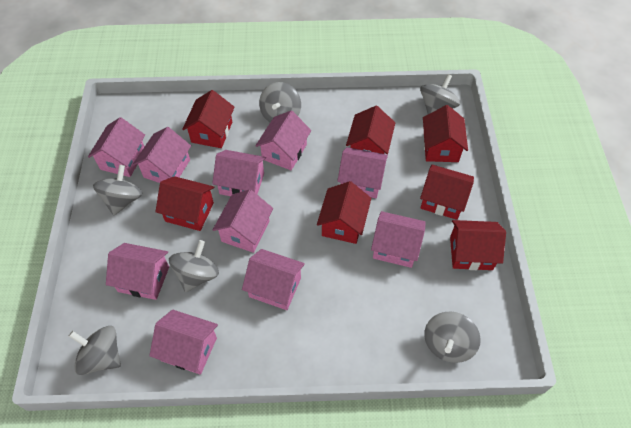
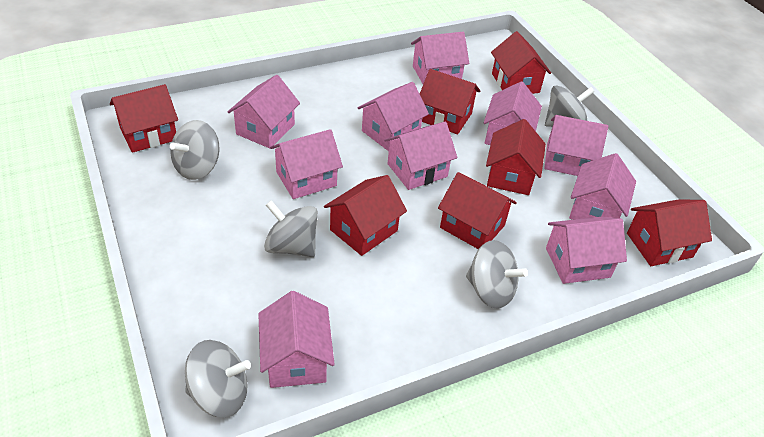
grey spinning top: [69,326,121,375] [93,165,143,215] [169,240,219,292] [259,82,301,122] [420,74,460,114] [424,311,481,363] = 6 -> [170,120,219,180] [185,340,251,418] [264,200,318,257] [466,240,528,309] [545,85,594,127] = 5

